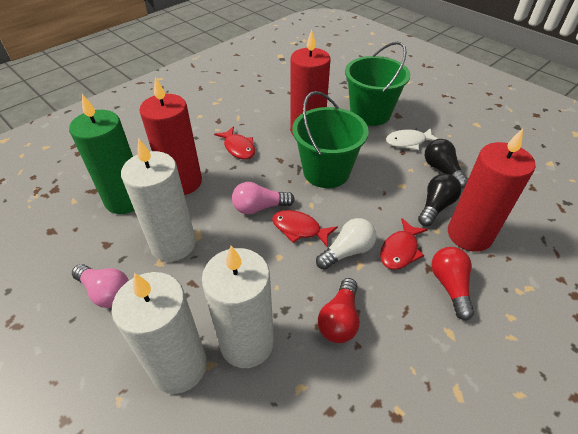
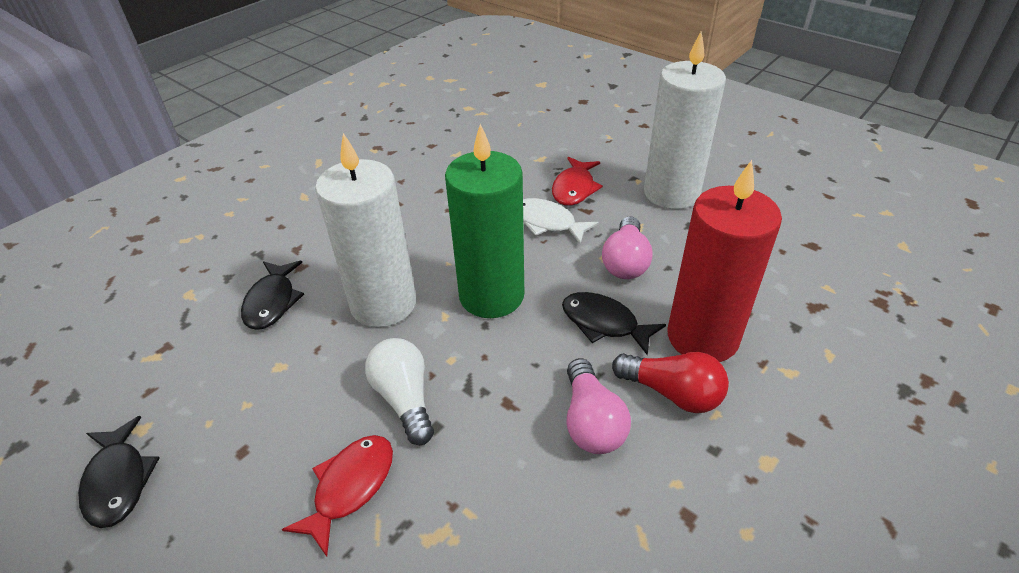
black fish: none = 0 -> [78,416,159,528] [241,261,304,330] [562,292,666,355] = 3
black light bulb: [418,174,462,226] [425,139,468,189] = 2 -> none = 0
green bucket: [292,91,369,188] [345,42,410,126] = 2 -> none = 0
red candle: [139,77,202,195] [290,30,330,135] [448,128,536,252] = 3 -> [668,160,782,362] = 1
red fish: [214,126,255,159] [272,210,338,248] [380,218,428,270] = 3 -> [282,435,393,557] [552,157,603,206] = 2
red light bulb: [318,278,360,343] [431,247,474,320] = 2 -> [612,352,729,413] = 1
white candle: [111,272,207,394] [121,138,196,262] [202,246,274,368] = 3 -> [315,133,416,327] [644,31,726,209] = 2

